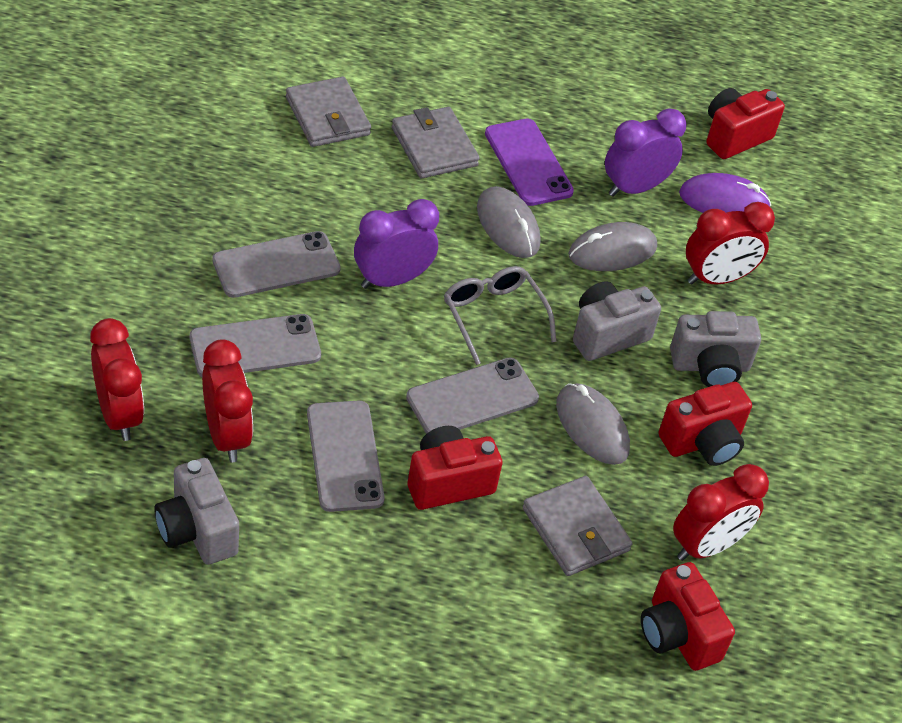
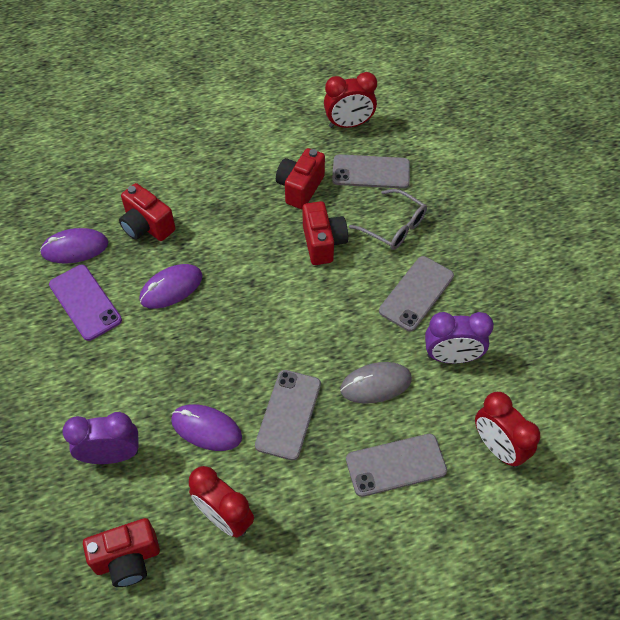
grey camera: [154,458,239,565] [573,282,661,361] [670,311,761,387] = 3 -> none = 0
grey mouse: [477,186,540,258] [556,383,630,465] [568,222,657,271] = 3 -> [340,362,412,404] = 1
grey wallet: [286,77,371,147] [392,107,480,179] [523,476,633,576] = 3 -> none = 0
purple mouse: [679,173,771,213] = 1 -> [40,228,108,263] [139,264,203,309] [171,404,242,451] = 3
red clock: [90,318,144,441] [202,339,253,462] [673,464,769,561] [686,202,775,285] = 4 -> [189,466,254,538] [324,72,377,128] [475,392,540,467] = 3

